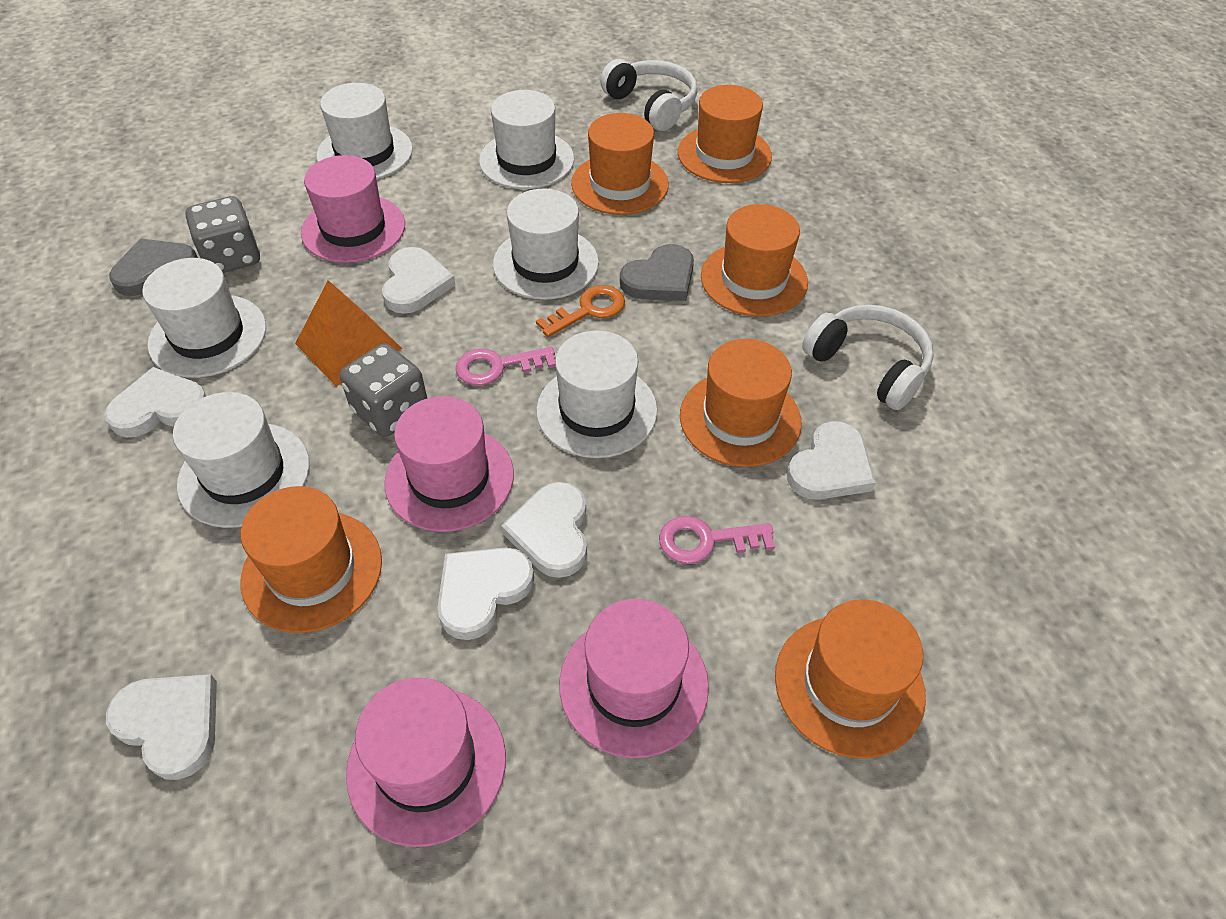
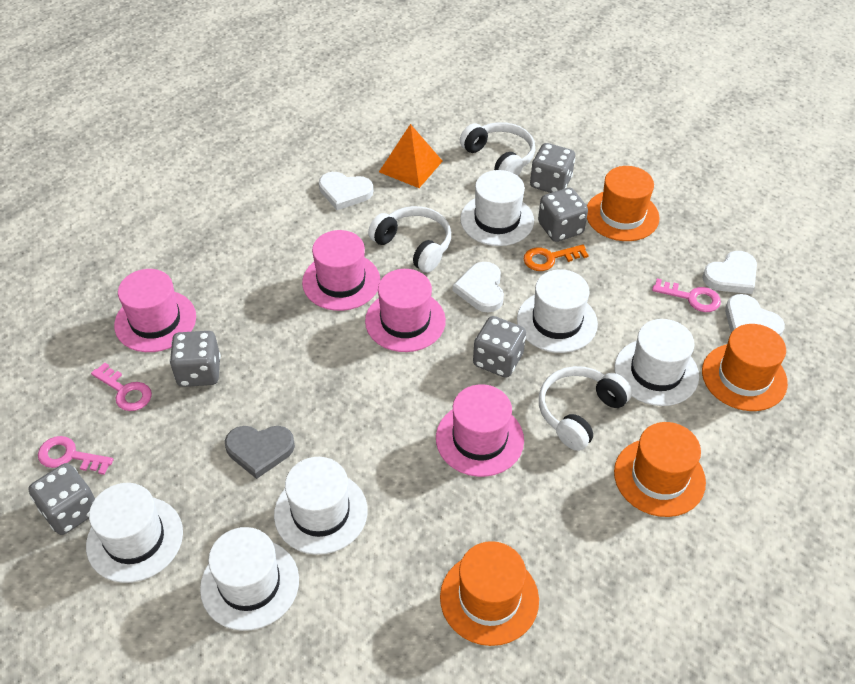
grey dice: [185,196,260,273] [340,343,427,437] = 2 -> [28,463,95,535] [170,331,221,387] [473,316,526,378] [530,143,575,193] [538,188,588,242] = 5
grey heart: [109,238,198,296] [620,244,694,301] = 2 -> [225,426,295,479] = 1
orange hat: [241,486,382,633] [571,113,669,215] [678,85,772,183] [680,339,802,467] [701,204,808,317] [775,599,926,758] = 6 -> [440,541,539,646] [587,166,660,241] [614,422,706,517] [702,324,788,411] = 4
pink key: [456,347,556,386] [659,516,775,564] = 2 -> [38,436,113,475] [91,362,152,411] [652,278,721,312] = 3
white headphones: [600,59,697,131] [802,305,934,410] = 2 -> [368,206,451,273] [460,122,535,176] [539,366,632,451] = 3
white heart: [104,367,206,437] [106,674,217,780] [382,247,456,314] [438,547,534,640] [501,482,587,578] [787,421,876,500] = 6 -> [319,172,373,210] [453,262,504,313] [702,251,757,294] [725,294,785,336] = 4

